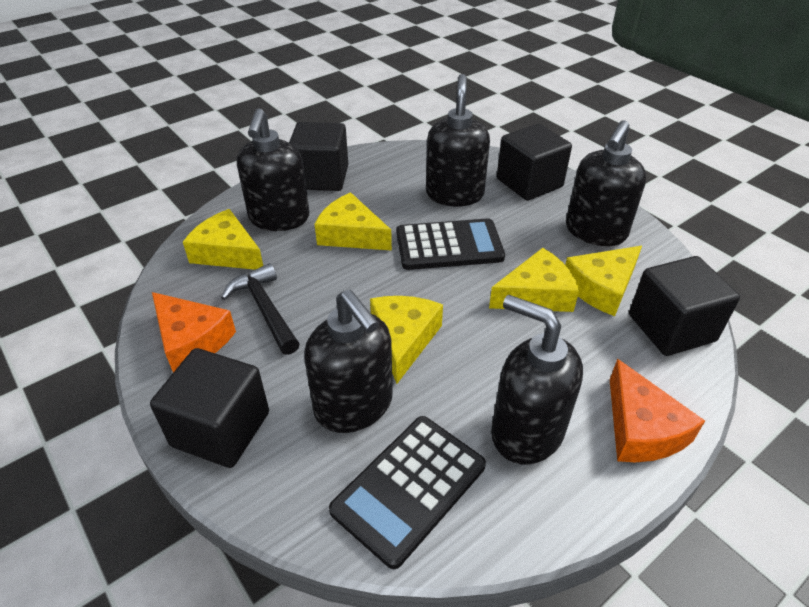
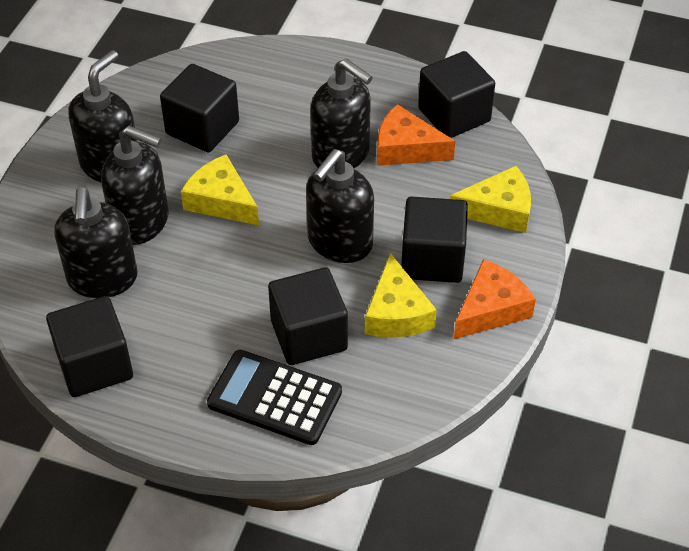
black calculator: [329,416,486,569] [396,218,505,270] = 2 -> [207,350,342,445] = 1
black cube: [150,348,269,468] [289,122,348,191] [497,124,572,201] [629,256,740,356] = 4 -> [46,296,133,397] [160,64,239,152] [268,267,348,365] [401,197,468,283] [418,51,495,138] = 5
black hammer: [221,263,300,355] = 1 -> none = 0
yellow cheese: [183,209,263,270] [314,192,392,251] [370,296,443,384] [489,248,579,312] [565,246,642,316] = 5 -> [181,155,259,225] [365,253,437,338] [450,166,531,233] = 3

